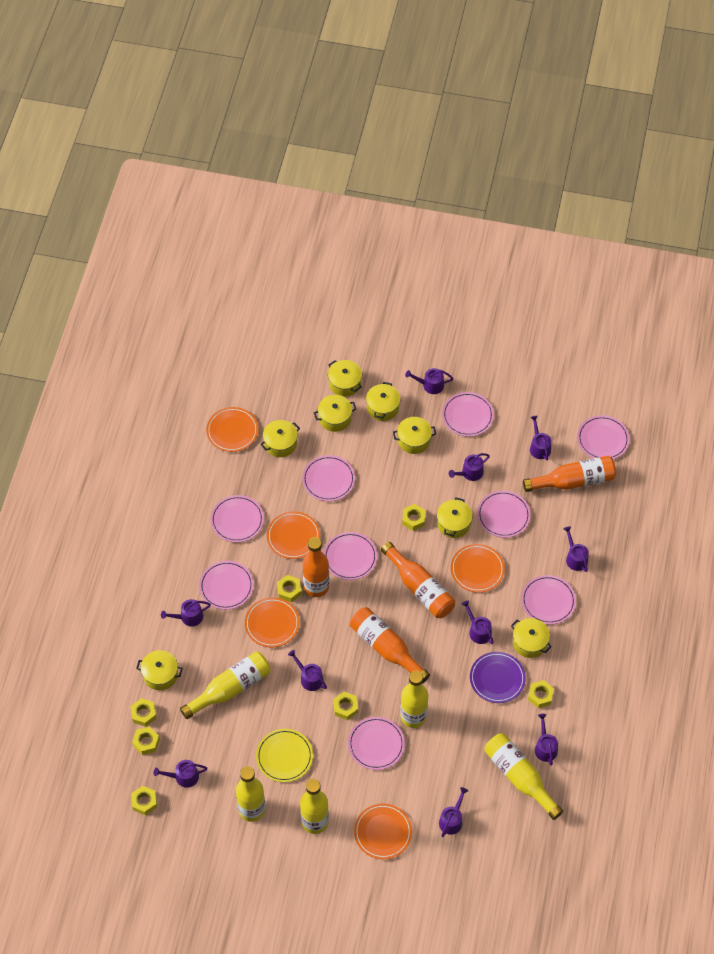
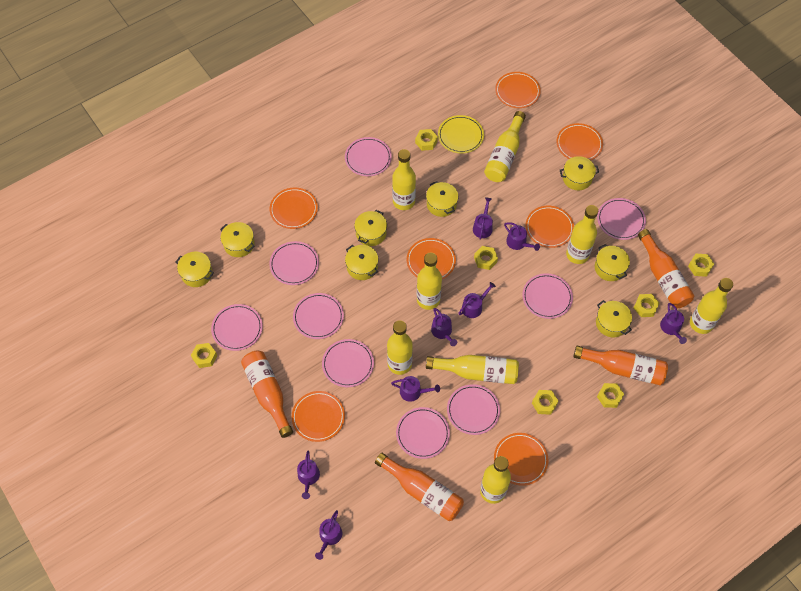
orange plate: [206,407,259,452] [245,597,300,647] [267,511,320,559] [354,803,412,859] [451,544,505,593] = 5 -> [270,188,318,229] [292,391,345,442] [407,238,456,279] [494,433,549,486] [495,72,541,108] [525,206,574,248] [556,123,603,161] = 7
purple plate: [470,652,526,703] = 1 -> none = 0
purple watering can: [154,760,207,788] [161,599,211,626] [288,650,327,691] [405,368,453,394] [439,787,468,837] [449,453,490,481] [462,600,494,644] [530,416,551,460] [535,714,558,766] [564,526,589,572] = 10 -> [297,450,320,499] [315,510,342,560] [391,376,440,402] [431,308,457,346] [458,282,496,318] [473,197,493,240] [504,222,540,251] [660,303,687,344] = 8
yellow bottle: [180,651,271,719] [236,766,266,822] [300,779,329,834] [400,670,428,728] [484,733,563,820] = 5 -> [387,320,413,375] [392,149,416,210] [417,253,442,310] [426,355,519,384] [480,456,511,504] [484,111,526,182] [566,205,598,264] [690,278,733,334] = 8

